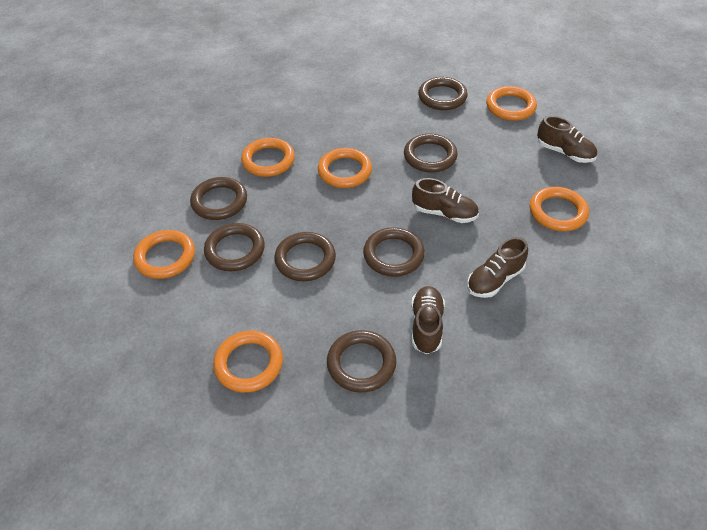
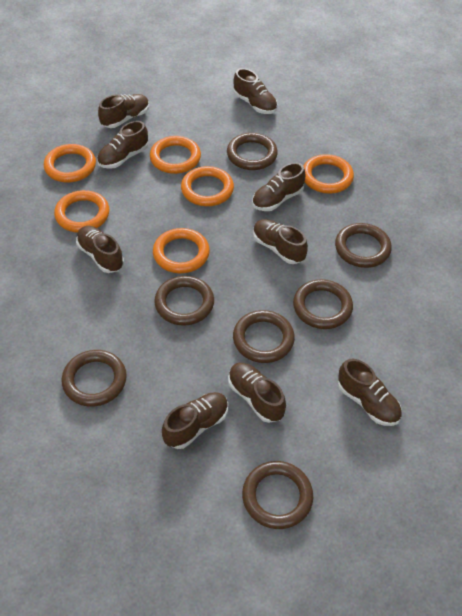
brown shoe: [411,286,445,354] [412,178,479,223] [467,237,528,298] [537,116,597,163] = 4 -> [76,226,124,273] [97,121,148,169] [98,94,149,128] [162,392,228,449] [228,363,286,423] [233,68,277,114] [252,163,306,211] [253,219,308,264] [338,359,402,426] = 9

